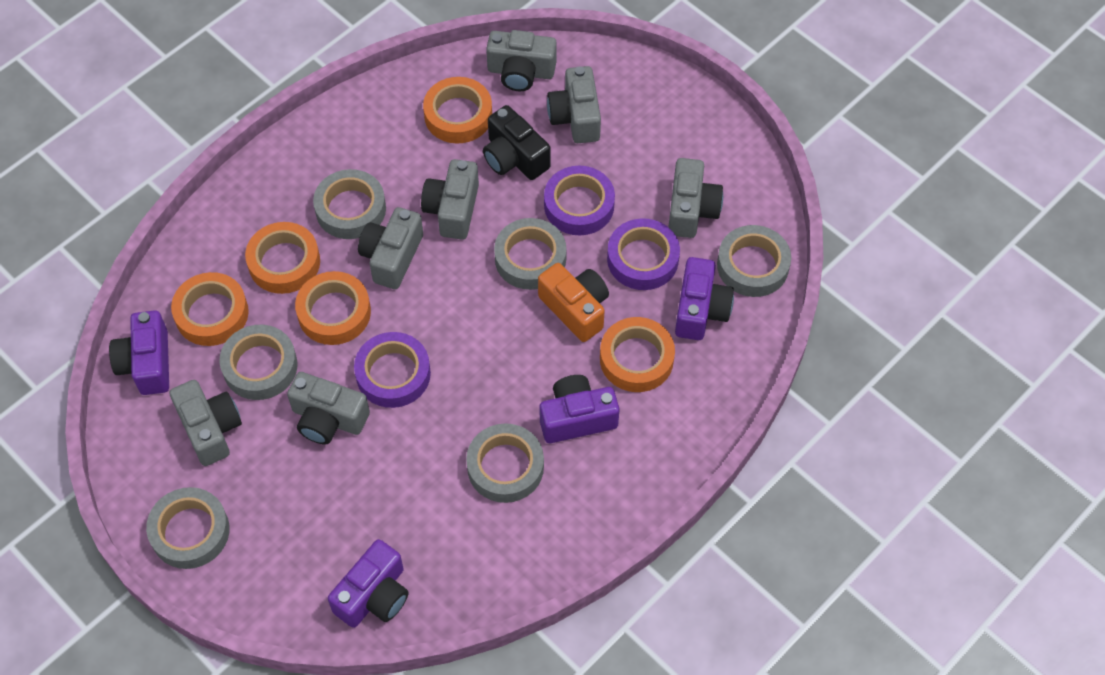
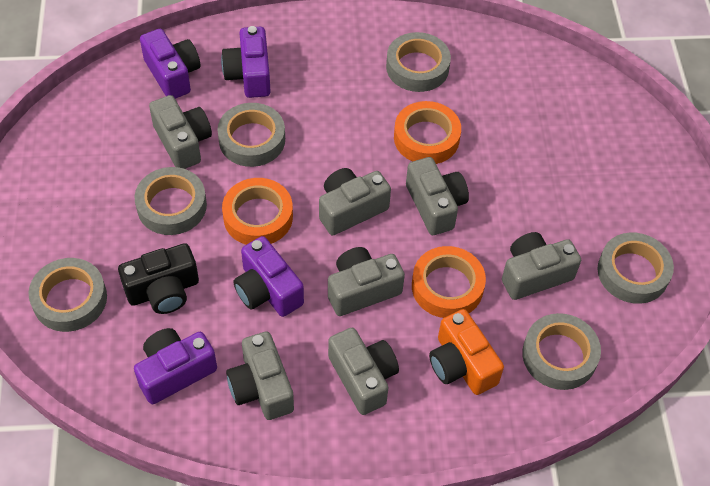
orange tape: [171,272,249,346] [245,222,320,294] [295,271,371,345] [423,77,492,144] [600,317,675,392] = 5 -> [222,178,293,245] [394,101,461,164] [412,246,486,318] = 3
purple tape: [354,332,431,408] [544,166,615,235] [607,218,680,290] = 3 -> none = 0

